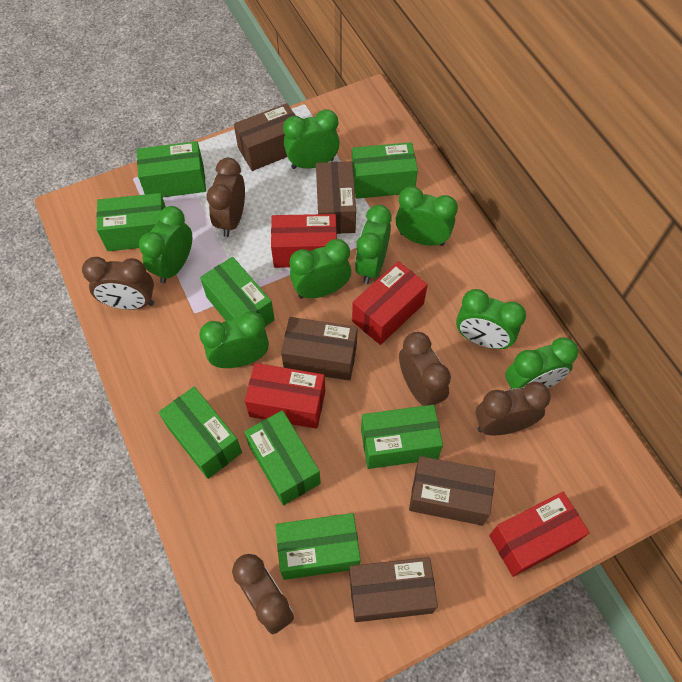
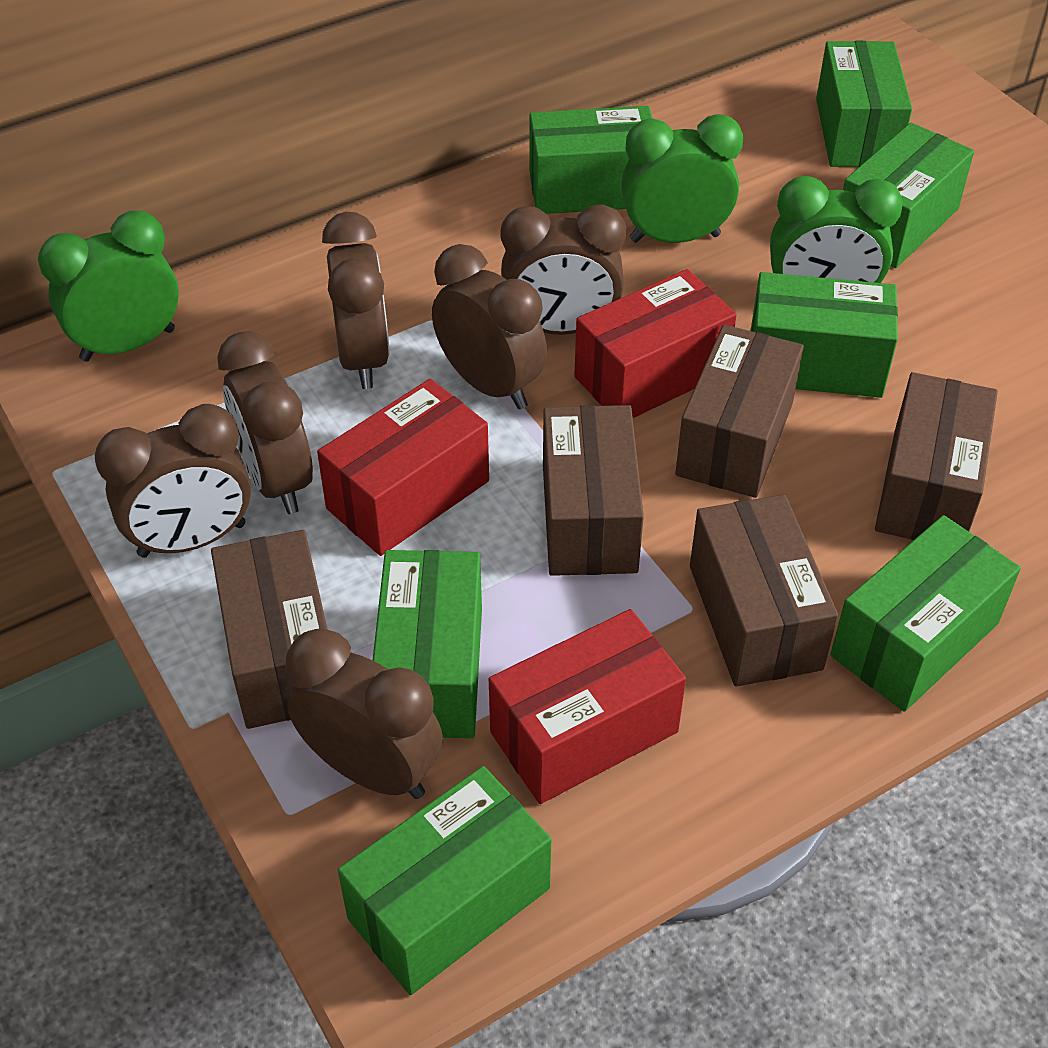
brown clock: [82,257,154,310] [207,158,245,237] [232,554,294,634] [399,332,451,406] [476,382,551,435] = 5 -> [95,404,251,558] [218,331,313,514] [286,628,443,799] [322,212,390,389] [432,244,547,409] [500,205,626,335] = 6
green box: [97,193,166,251] [137,141,206,198] [159,387,242,479] [200,257,275,326] [244,410,321,505] [275,513,361,580] [352,142,418,199] [361,405,443,469] = 8 -> [338,766,551,995] [373,550,482,738] [529,106,653,214] [751,272,898,398] [816,41,912,167] [830,515,1021,712] [843,123,974,268] = 7
green clock: [139,206,192,284] [199,311,269,368] [283,109,340,169] [290,239,351,298] [355,205,392,284] [396,186,458,246] [456,289,526,349] [505,337,578,389] = 8 -> [38,211,179,362] [621,114,743,243] [770,176,903,283] = 3
red box: [245,363,325,429] [271,214,337,268] [352,261,428,345] [489,492,590,577] = 4 -> [317,379,489,556] [489,609,686,804] [574,269,737,418] = 3

